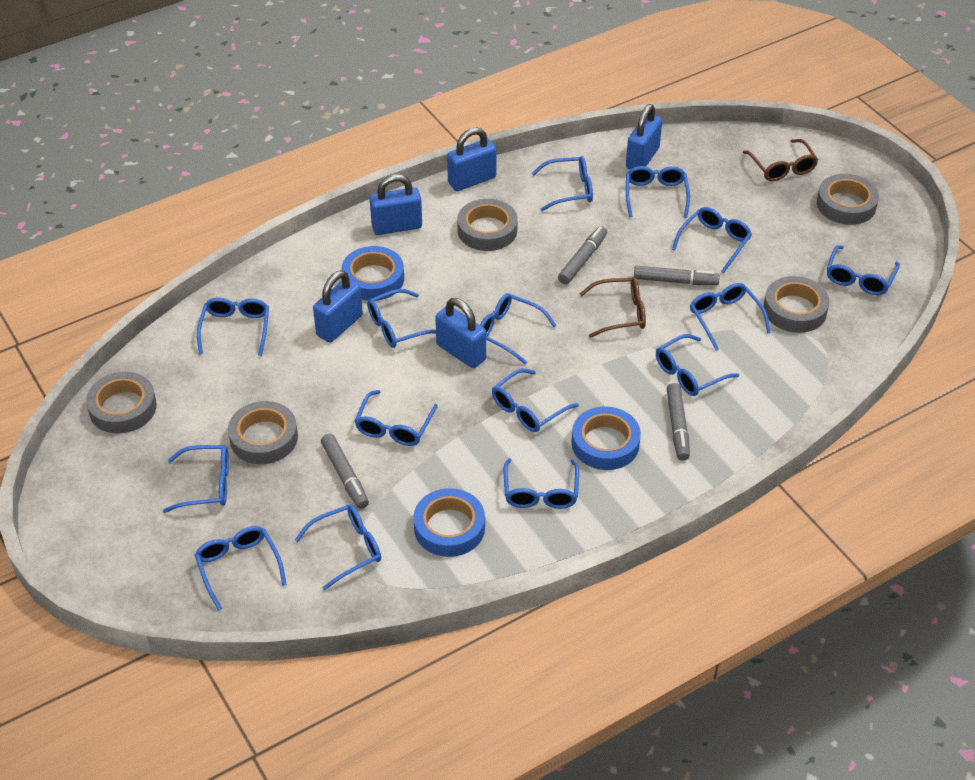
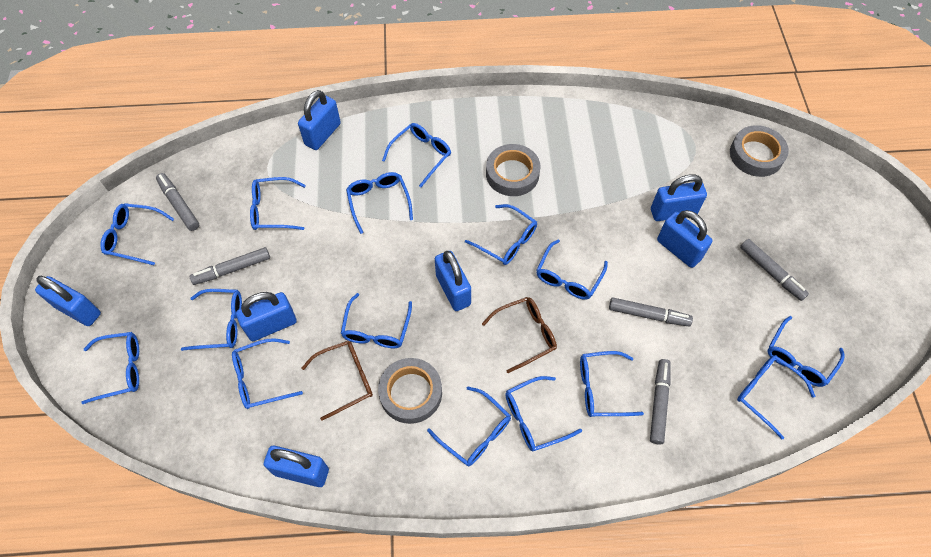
blue padlock: [313,270,363,343] [370,174,422,235] [435,298,486,368] [447,127,497,191] [626,104,662,169] = 5 -> [35,276,101,326] [236,292,297,341] [264,446,329,487] [298,90,341,150] [435,251,471,311] [651,174,707,221] [657,210,713,268] = 7
blue tape: [341,246,404,301] [413,488,485,557] [572,406,641,470] = 3 -> none = 0
grey marker: [321,434,369,509] [558,226,607,284] [634,266,720,285] [667,383,690,461] = 4 -> [156,173,199,231] [190,247,270,285] [609,297,693,326] [650,359,671,445] [740,239,809,301] = 5
grey tape: [86,372,157,434] [228,401,298,464] [457,199,518,251] [763,276,830,333] [817,174,879,225] = 5 -> [378,358,442,424] [486,144,541,196] [730,125,789,177] = 3

